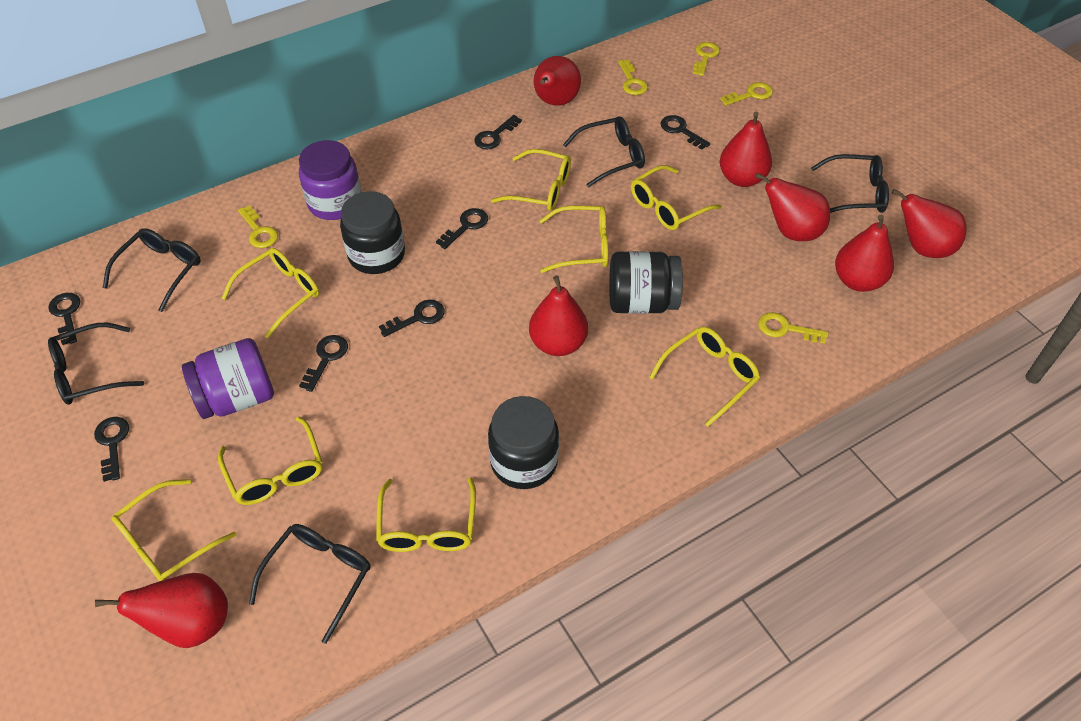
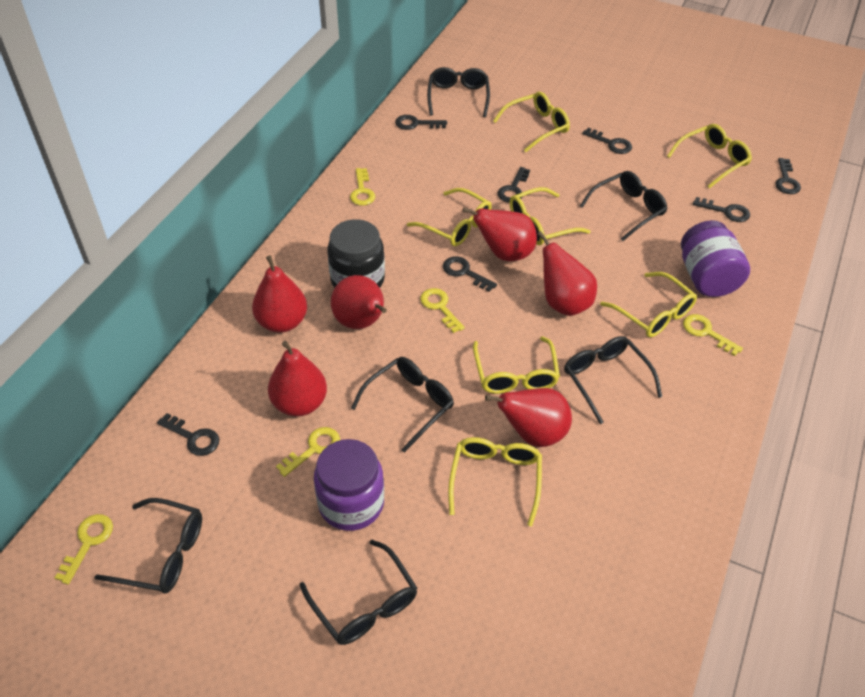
black glasses: [48,323,144,405] [103,228,201,312] [249,524,371,644] [563,116,645,187] [811,154,889,213] = 5 -> [94,498,202,594] [300,540,417,645] [351,357,454,453] [427,67,490,117] [564,336,662,424] [580,171,668,241] = 6
black jar: [340,191,405,274] [488,396,559,489] [609,251,683,314] = 3 -> [327,219,385,288] = 1
red pear: [95,573,228,648] [529,275,588,356] [534,56,581,106] [720,112,772,187] [755,172,830,241] [835,215,894,292] [892,189,966,258] = 7 -> [252,255,307,333] [268,341,327,416] [331,275,387,329] [462,207,537,261] [485,388,572,447] [537,231,597,316] = 6
yellow glasses: [112,479,236,581] [218,416,323,505] [221,248,319,338] [376,477,476,552] [491,149,571,211] [539,206,608,273] [631,165,722,230] [649,327,760,427] = 8 -> [407,188,492,246] [448,437,542,526] [473,336,560,394] [493,92,570,152] [510,187,591,245] [600,272,697,337] [667,124,752,188] = 7

